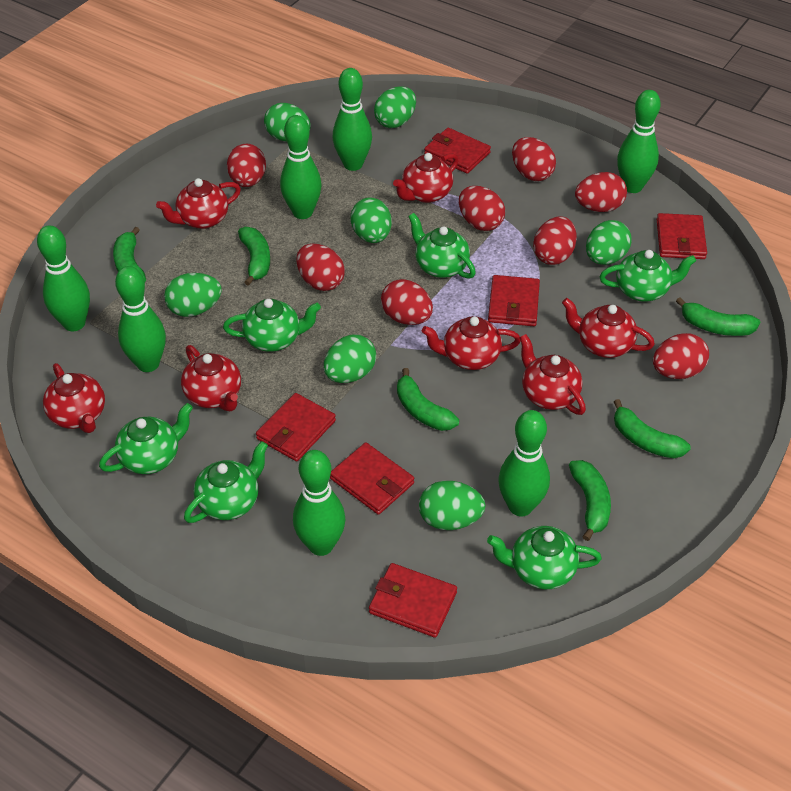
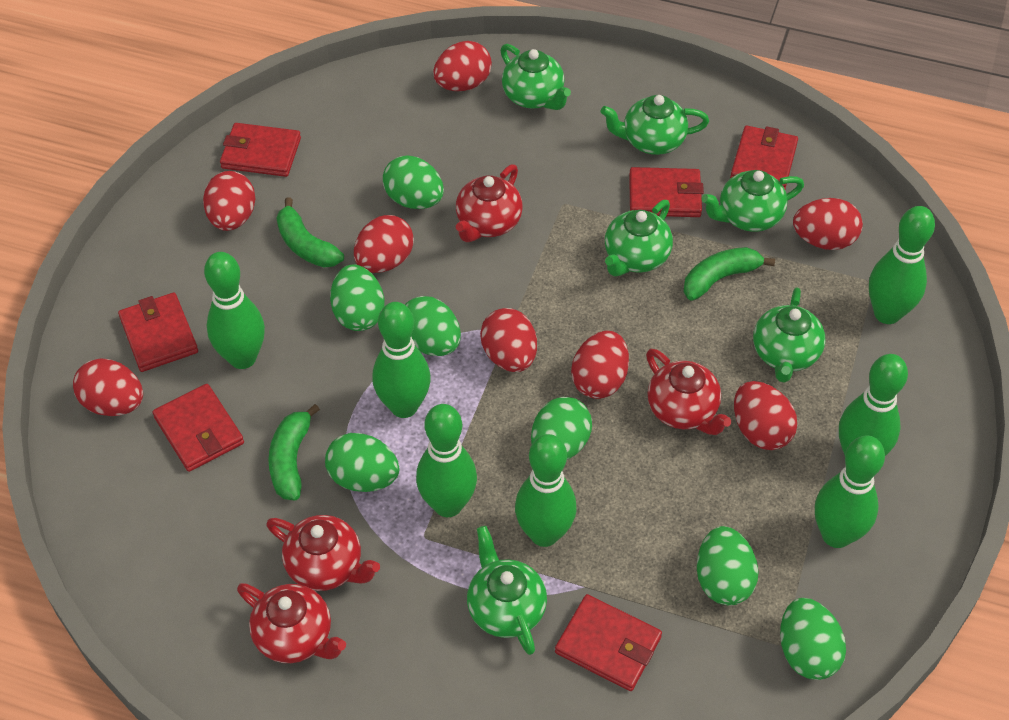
green banana: [113,227,146,282] [238,227,270,286] [397,368,459,431] [569,460,611,541] [614,399,691,458] [676,297,760,336] = 6 -> [268,404,320,501] [276,197,344,267] [684,247,775,301] = 3
red teapot: [43,363,105,433] [156,178,241,229] [181,345,241,411] [393,153,459,203] [422,316,520,370] [519,334,586,415] [562,298,655,358] = 7 -> [237,583,346,663] [266,515,380,591] [456,165,523,242] [646,349,731,435] = 4

